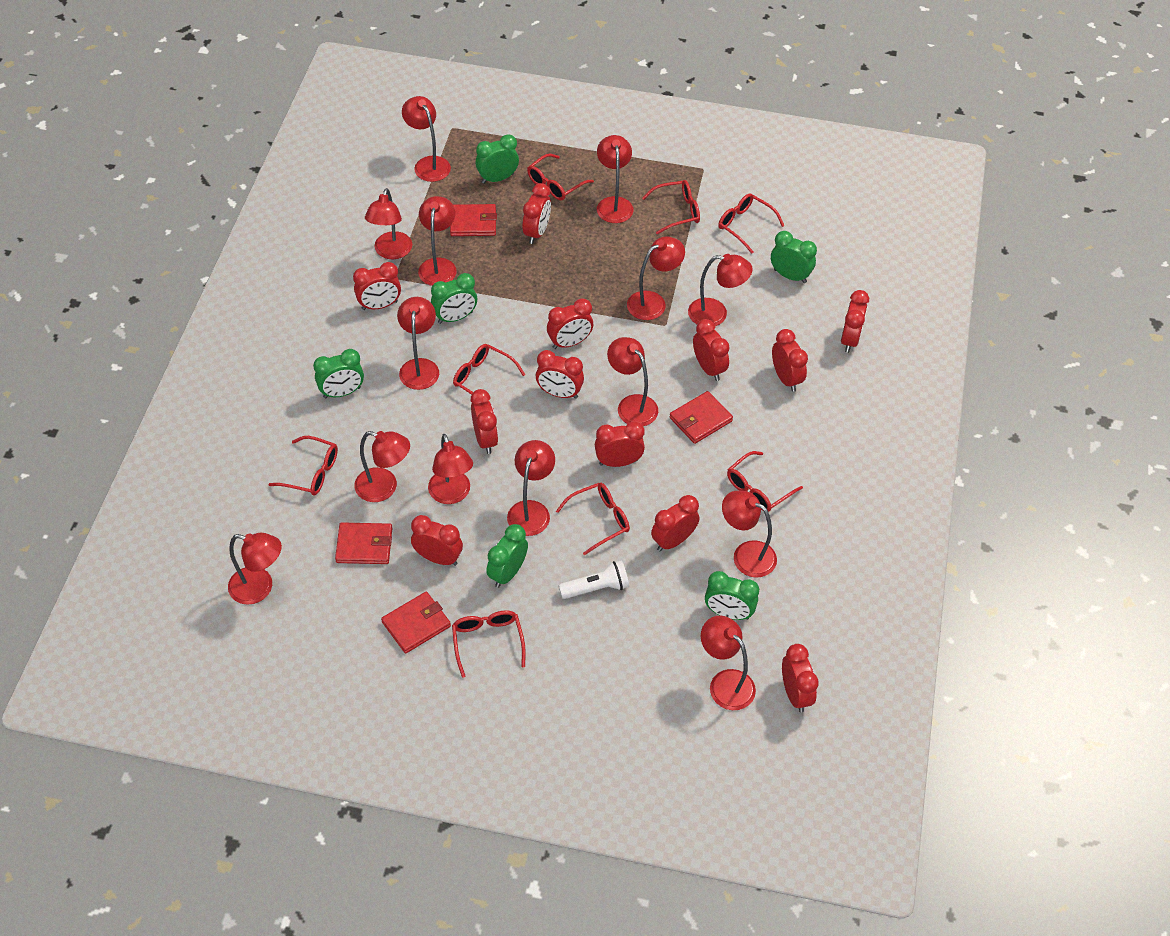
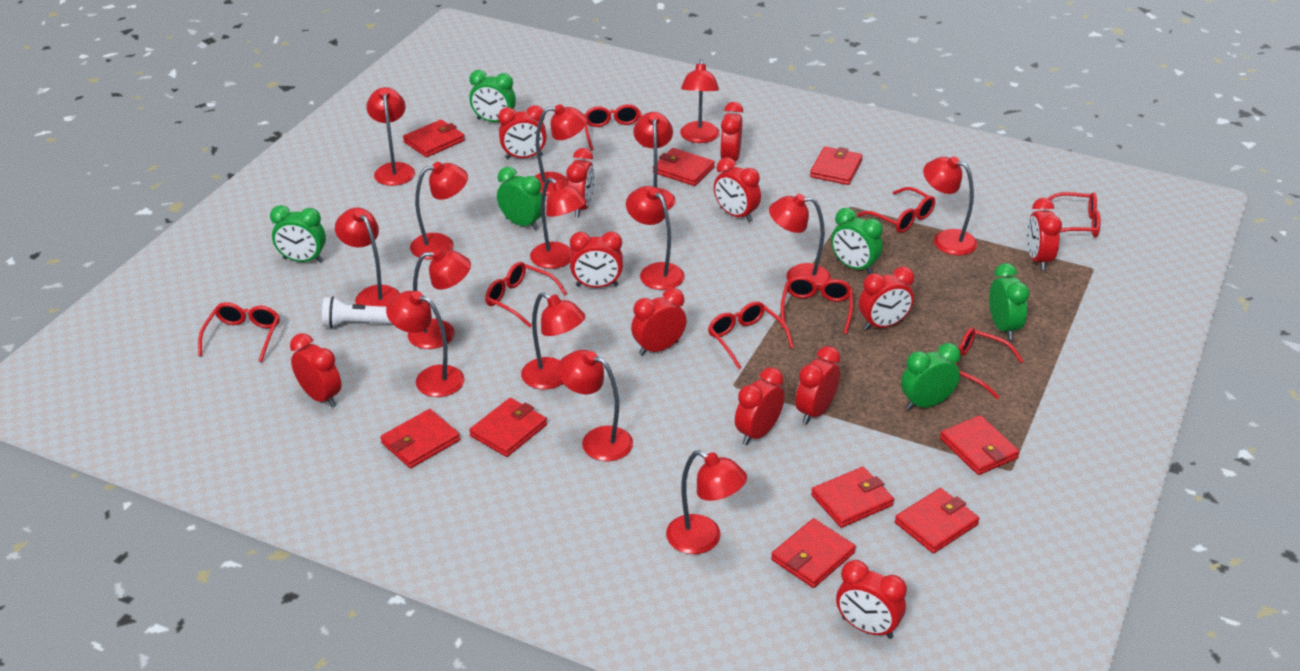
red lamp: [228,533,282,605] [354,431,410,502] [365,188,412,259] [397,297,439,390] [402,96,451,182] [418,196,456,286] [428,434,473,504] [507,440,555,536] [597,135,633,223] [607,337,658,426] [627,236,685,320] [688,254,753,326] [701,616,756,710] [722,490,777,578] = 14 -> [335,208,400,307] [366,87,415,186] [386,291,465,397] [408,249,471,349] [410,162,468,259] [521,292,585,389] [530,177,587,269] [535,104,587,196] [558,350,633,461] [626,186,685,290] [633,112,676,210] [666,450,747,554] [680,59,719,143] [769,194,831,290] [923,156,977,256] = 15
red wallet: [335,522,392,564] [381,592,451,653] [450,204,497,236] [670,391,733,444] = 4 -> [380,409,460,468] [403,119,465,157] [469,398,547,457] [653,148,715,186] [771,518,856,588] [810,146,863,185] [811,467,894,528] [895,488,980,553] [940,415,1020,475] = 9

